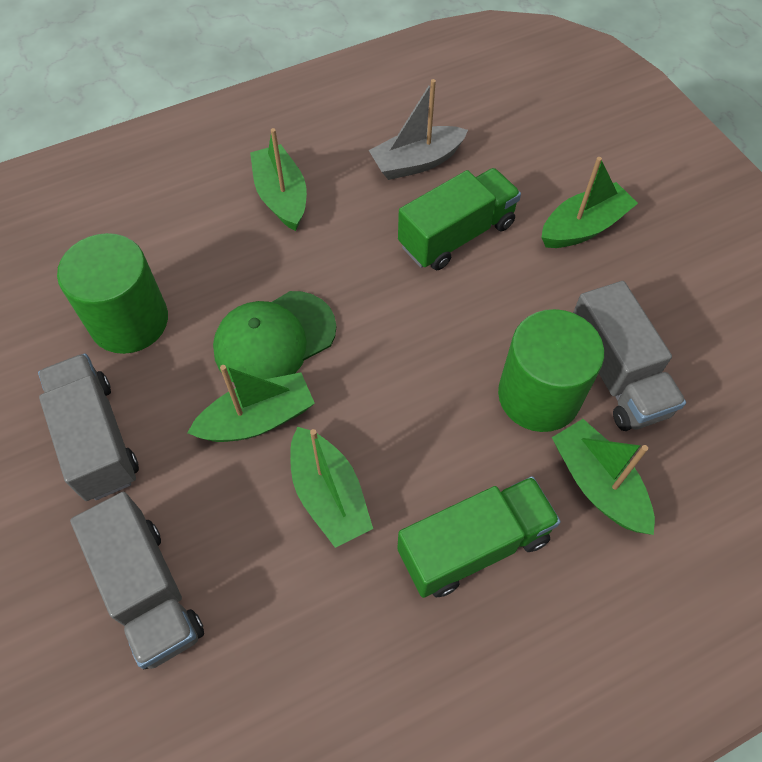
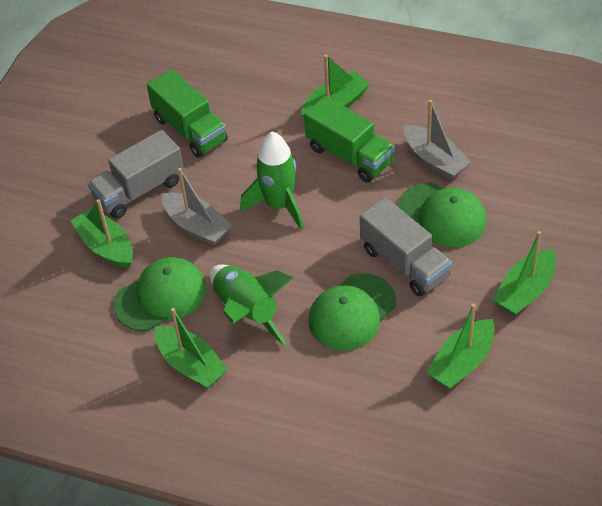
green cap: [213,291,336,383] = 1 -> [113,257,207,331] [308,273,396,351] [398,182,487,247] = 3
green cylinder: [57,233,168,354] [498,309,604,432] = 2 -> none = 0
green rocket: none = 0 -> [210,265,294,345] [240,132,304,230] = 2
grey boat: [369,79,468,180] = 1 -> [162,168,232,246] [404,100,472,180] = 2
grey truck: [38,353,139,501] [70,492,204,669] [573,281,686,431] = 3 -> [88,130,184,219] [360,197,452,297] = 2

